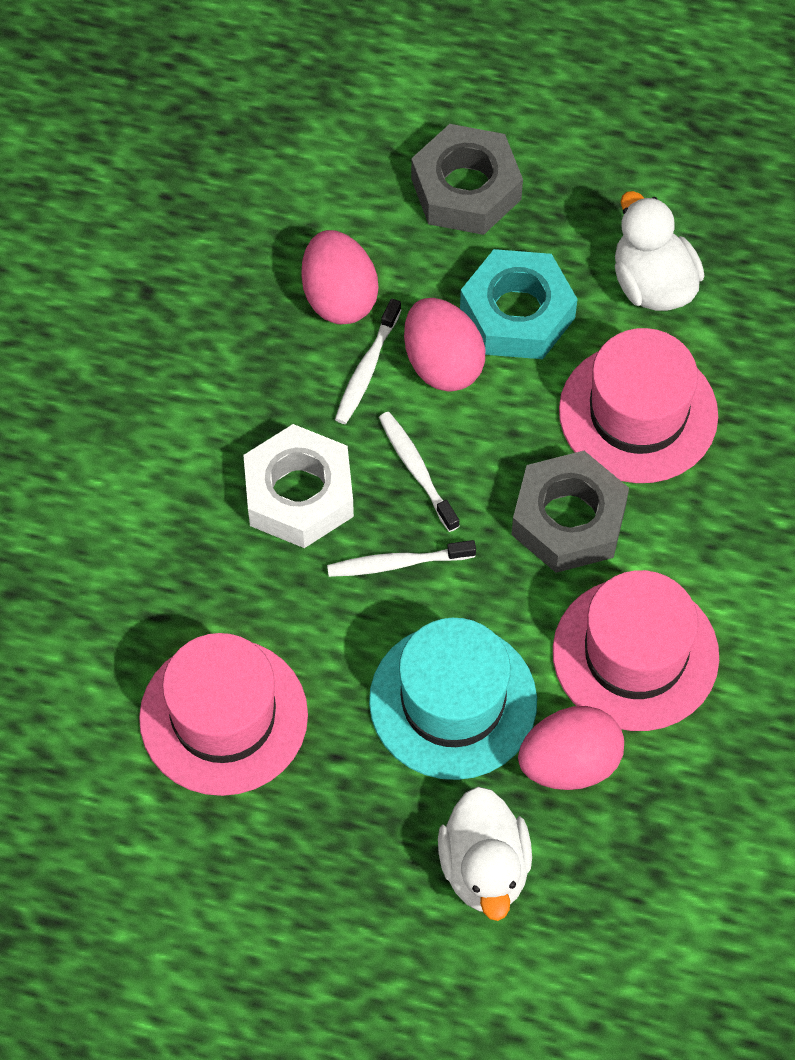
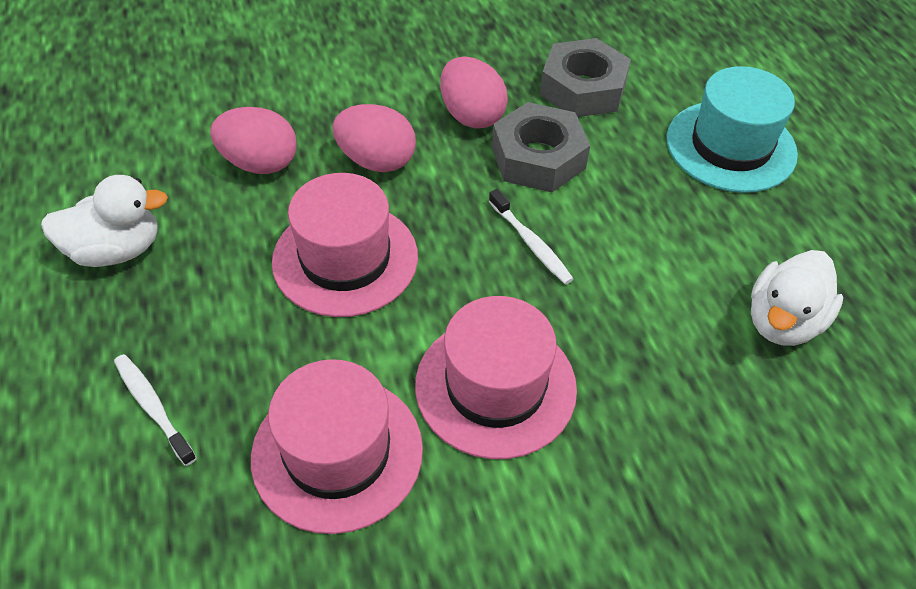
turquoise nut: [460,249,577,359] = 1 -> none = 0
white nut: [243,424,354,548] = 1 -> none = 0
white toothbrush: [327,540,476,577] [335,298,402,424] [379,412,459,532] = 3 -> [114,354,197,466] [489,189,574,285] = 2

